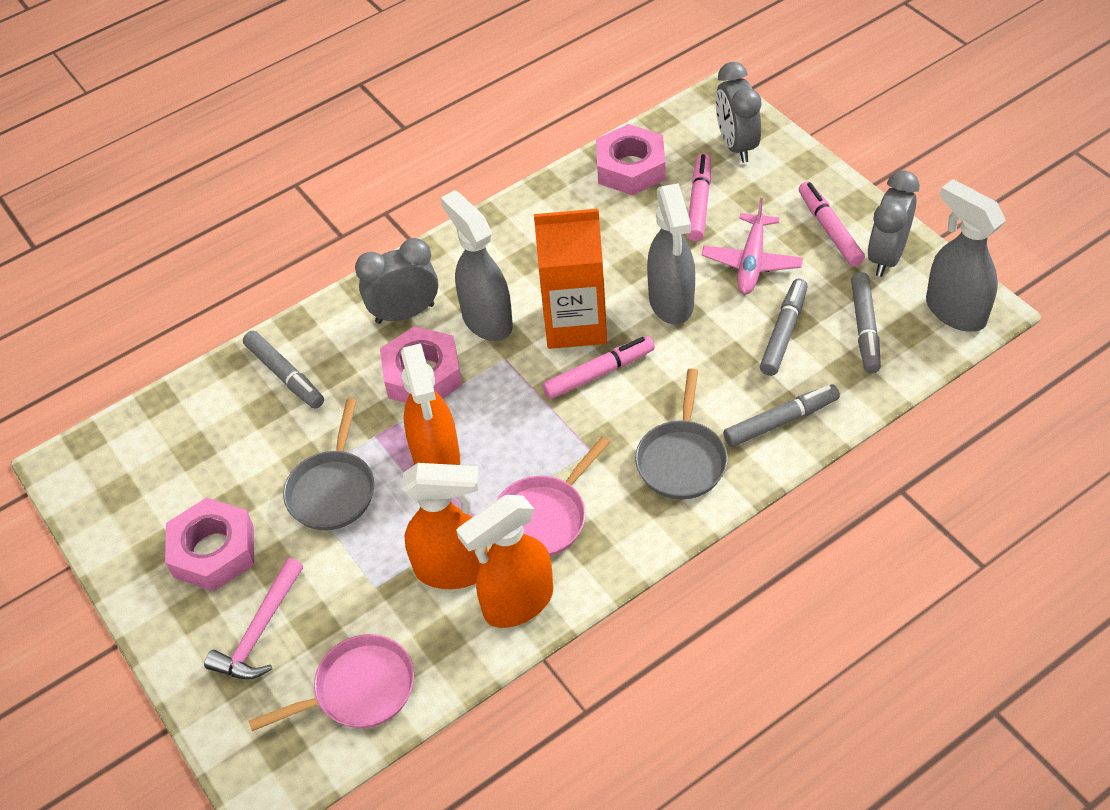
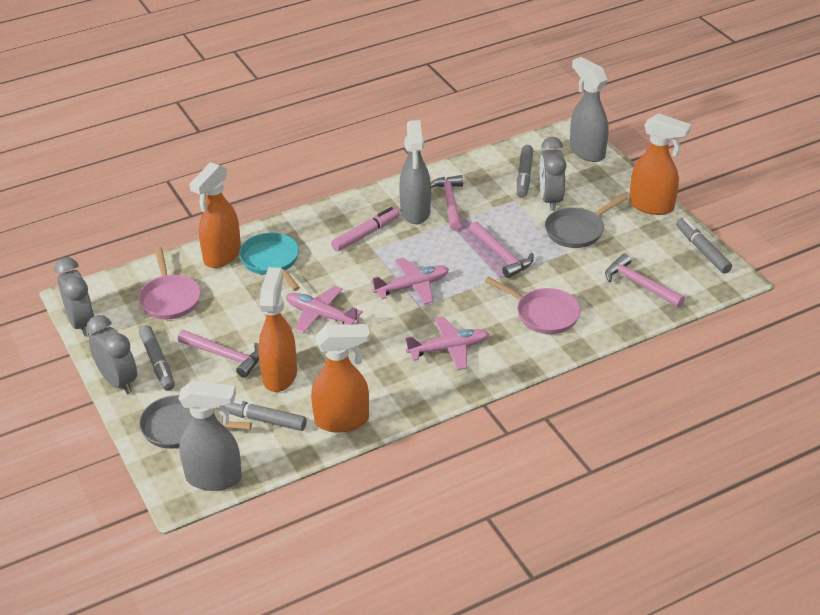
orange carton: [534,209,607,349] = 1 -> none = 0
orange spray bottle: [401,343,460,465] [401,463,488,589] [456,495,553,628] = 3 -> [189,162,241,268] [258,267,297,392] [311,324,370,433] [629,113,691,215] = 4
pink hammer: [204,558,303,679] = 1 -> [178,330,259,378] [431,175,463,231] [469,221,534,278] [605,254,685,307] = 4
pink marker: [542,336,655,399] [687,153,711,241] [799,181,865,266] = 3 -> [331,207,399,251] = 1
pink nut: [165,497,254,591] [380,326,462,403] [596,124,666,195] = 3 -> none = 0
pink plane: [702,198,803,294] = 1 -> [286,286,363,334] [371,258,449,304] [405,316,489,370] = 3
turquoise pan: none = 0 -> [239,233,300,291] = 1

